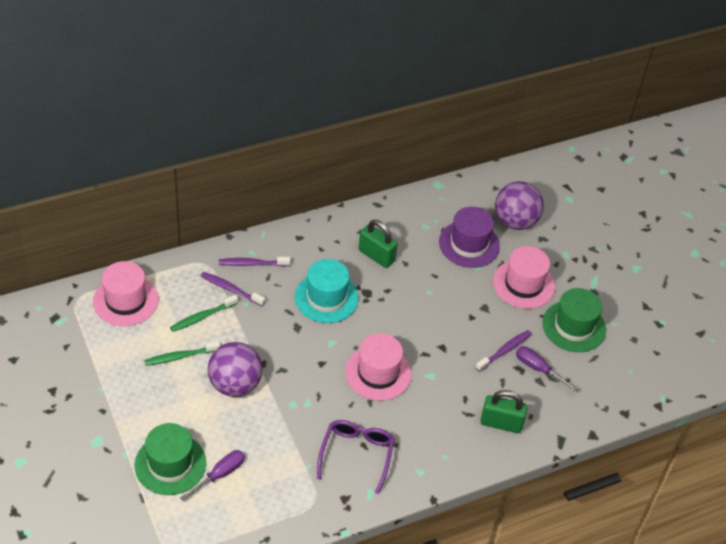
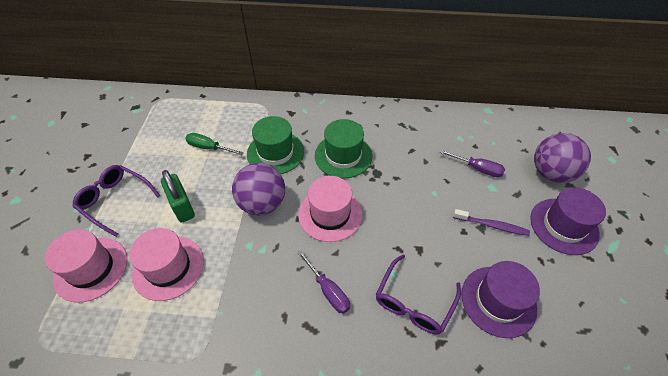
green padlock: [359,220,398,268] [480,390,528,433] = 2 -> [161,170,195,223] = 1
green screwdriver: none = 0 -> [185,133,244,155] = 1
green toothbrush: [145,341,220,366] [170,294,238,332] = 2 -> none = 0
purple glasses: [317,420,394,494] = 1 -> [72,165,161,237] [376,254,461,334] = 2
purple hat: [439,207,500,268] = 1 -> [461,261,540,338] [530,187,606,255] = 2
purple toothbrush: [201,272,265,306] [219,257,291,267] [475,330,532,372] = 3 -> [453,209,530,236] = 1
turquoise hat: [295,259,359,323] = 1 -> none = 0

